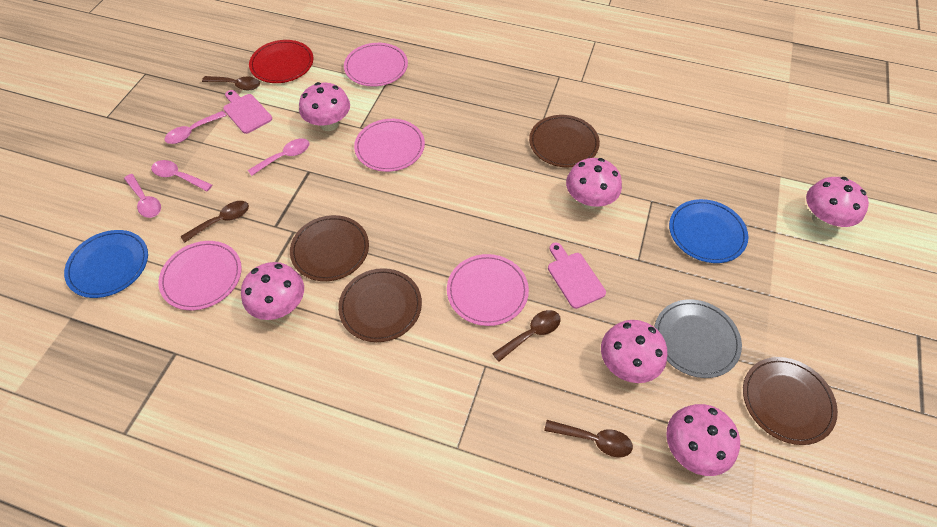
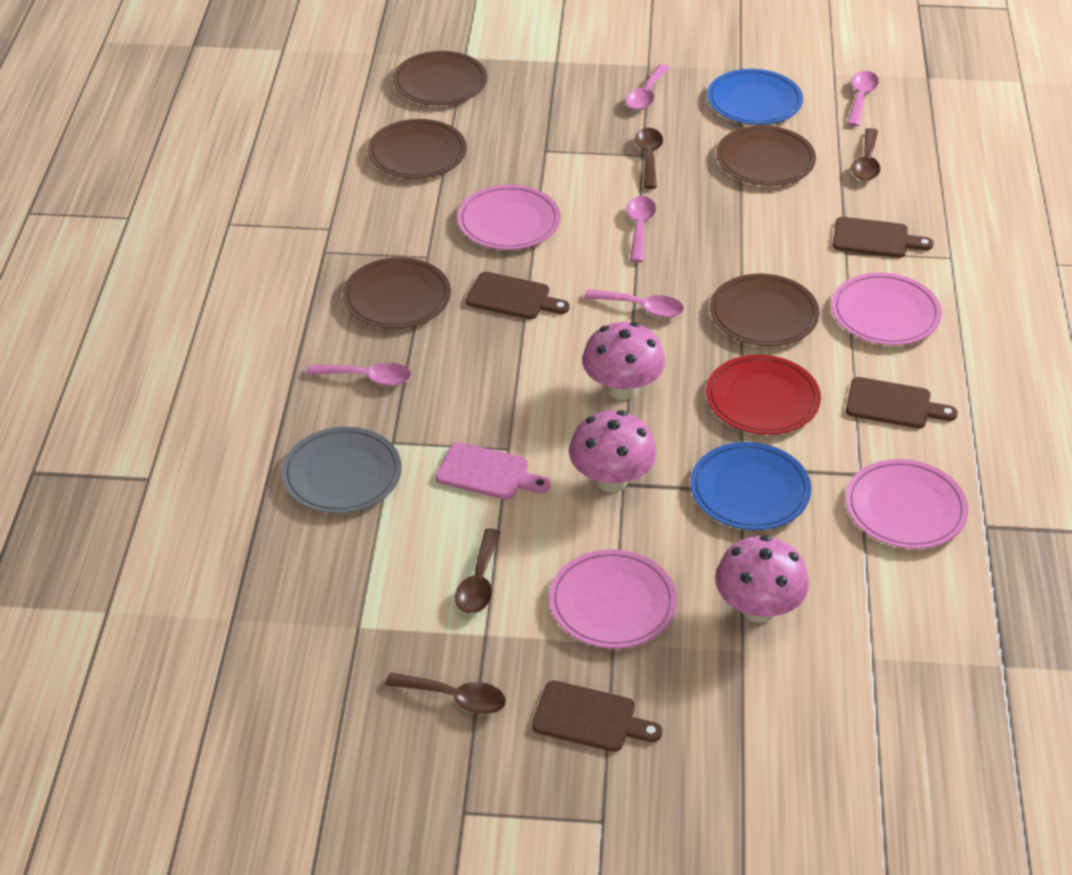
brown cutting board: none = 0 -> [466,272,570,319] [532,681,662,752] [833,217,934,258] [846,377,958,428] = 4
brown plate: [290,215,369,281] [338,268,422,342] [529,115,600,167] [743,357,838,445] = 4 -> [343,257,451,329] [368,119,467,179] [393,51,487,105] [710,274,819,346] [716,125,816,186] = 5
pink cutting board: [223,90,272,134] [548,242,606,309] = 2 -> [436,442,550,500] = 1
pink mushroom: [241,262,304,320] [299,82,350,131] [566,158,622,209] [601,320,667,383] [666,404,740,476] [806,177,869,228] = 6 -> [569,410,657,492] [582,322,665,400] [715,535,809,623] = 3
pink spoon: [124,174,161,218] [151,160,212,191] [165,111,227,144] [248,138,310,176] = 4 -> [306,362,411,386] [584,289,684,318] [626,64,669,110] [627,196,656,263] [847,71,879,127] = 5

